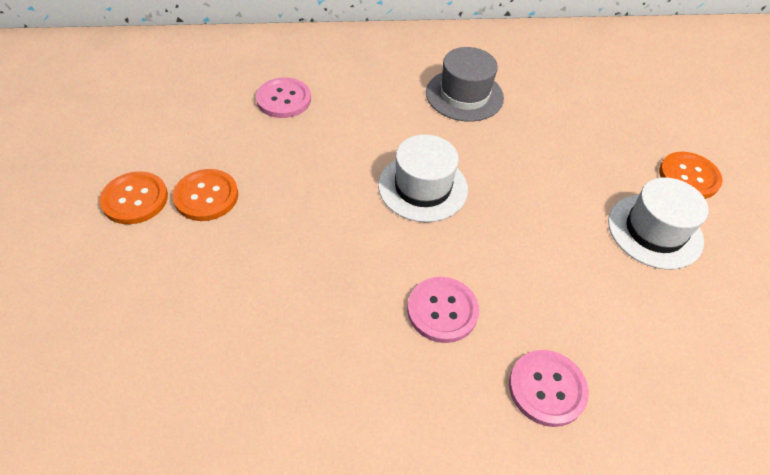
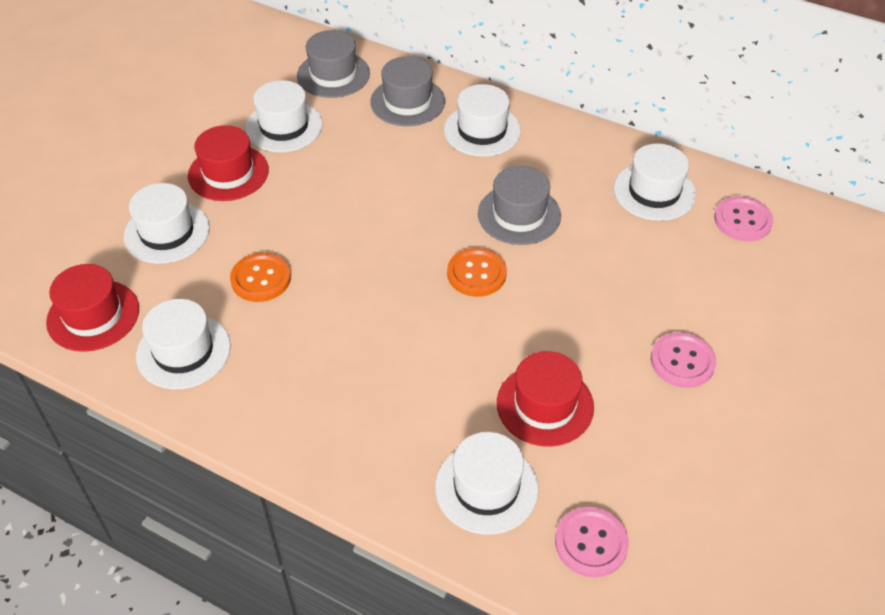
grey hat: [426,47,504,122] = 1 -> [297,30,370,98] [370,56,445,126] [478,166,561,245] = 3
orange button: [99,171,168,224] [172,169,238,221] [659,152,722,199] = 3 -> [230,253,291,302] [447,248,507,297] = 2
red hat: none = 0 -> [46,264,139,352] [188,125,269,201] [497,351,594,447] = 3
white hat: [378,134,468,222] [608,177,709,269] = 2 -> [124,183,210,264] [136,299,231,389] [245,80,323,152] [435,432,538,535] [444,84,521,156] [614,143,696,221] = 6

